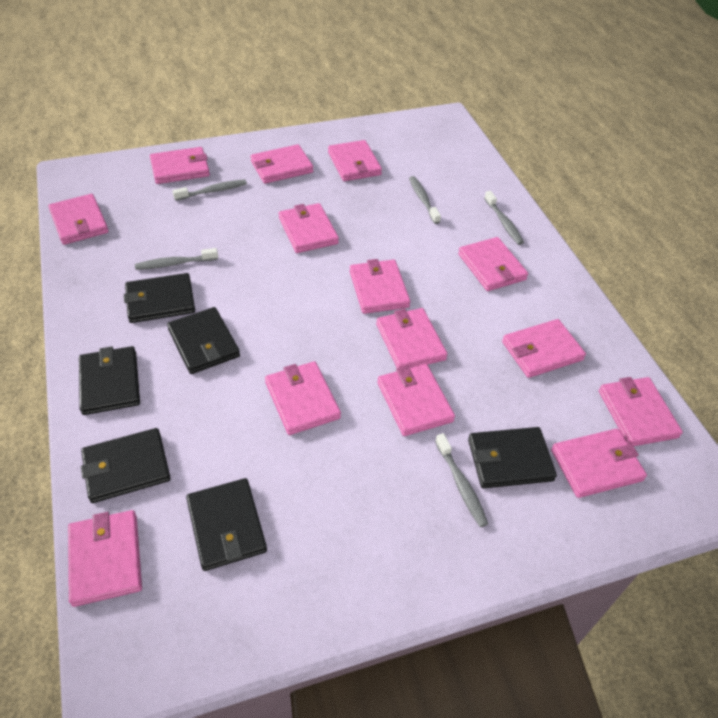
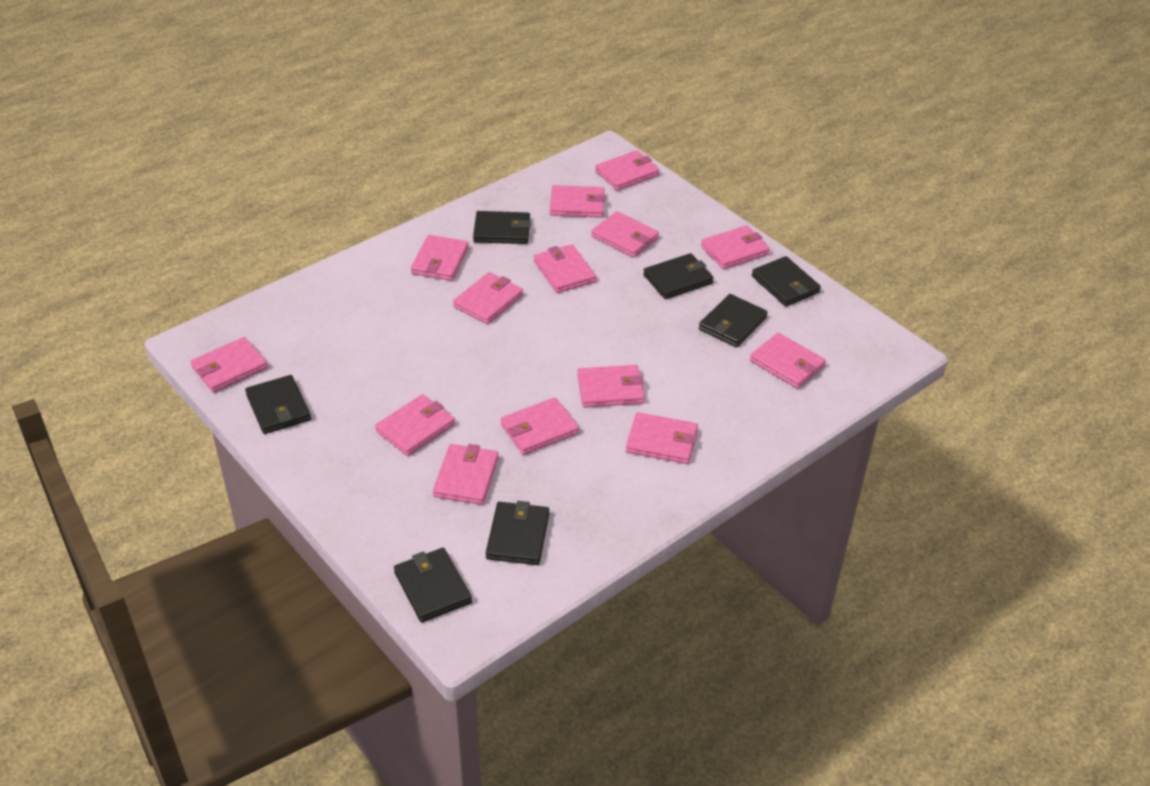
black wallet: [79,346,140,415] [81,428,170,503] [124,273,195,323] [167,307,240,374] [186,478,267,571] [468,427,557,488] = 6 -> [245,375,311,434] [394,548,472,623] [473,211,531,244] [486,501,549,565] [643,253,714,299] [699,294,768,347] [752,256,821,306] = 7
grey toothbrush: [135,248,218,270] [172,179,247,201] [409,176,441,224] [435,433,488,527] [484,191,524,245] = 5 -> none = 0

